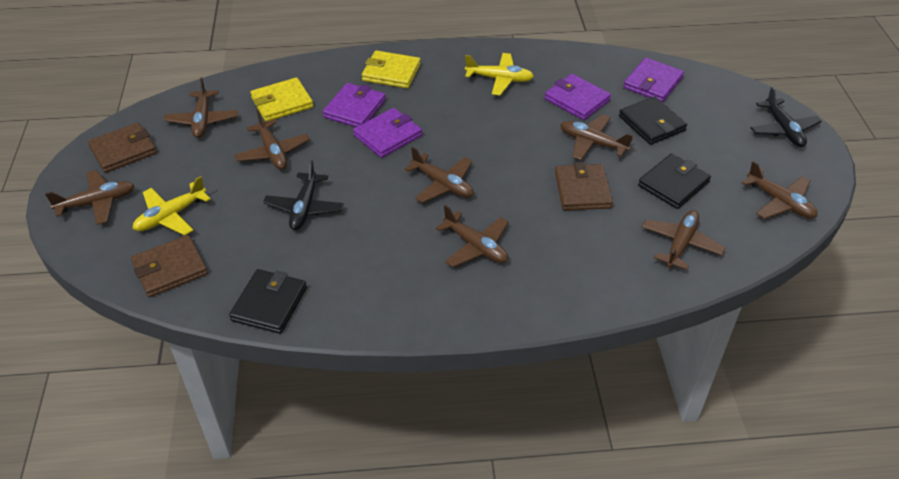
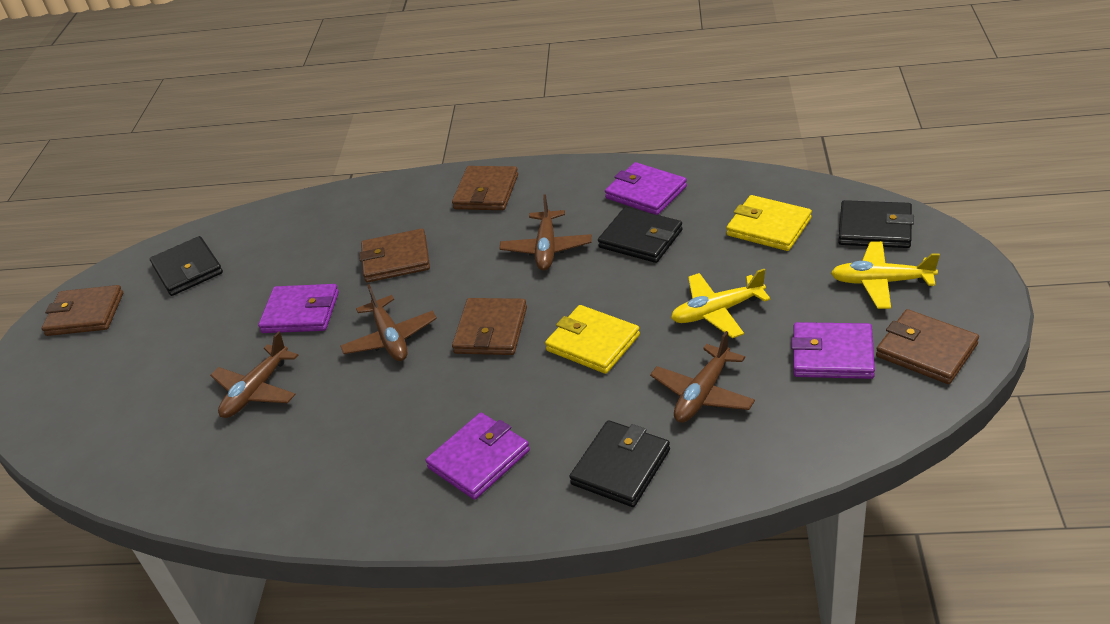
black plane: [263,160,344,230] [751,87,822,147] = 2 -> none = 0
black wallet: [229,269,307,334] [619,96,687,145] [638,154,711,209] = 3 -> [150,236,223,296] [569,420,670,507] [598,207,683,263] [838,200,914,248] = 4
brown plane: [45,170,135,225] [164,77,238,138] [234,110,310,170] [405,147,473,203] [436,205,509,267] [560,114,633,160] [642,210,725,270] [742,161,818,219] = 8 -> [210,331,299,418] [340,284,437,361] [499,194,592,271] [650,331,755,423] = 4
brown wallet: [88,122,157,173] [131,235,208,297] [555,162,613,210] = 3 -> [42,285,123,336] [359,229,430,283] [452,166,518,210] [452,298,527,355] [876,309,979,384] = 5

